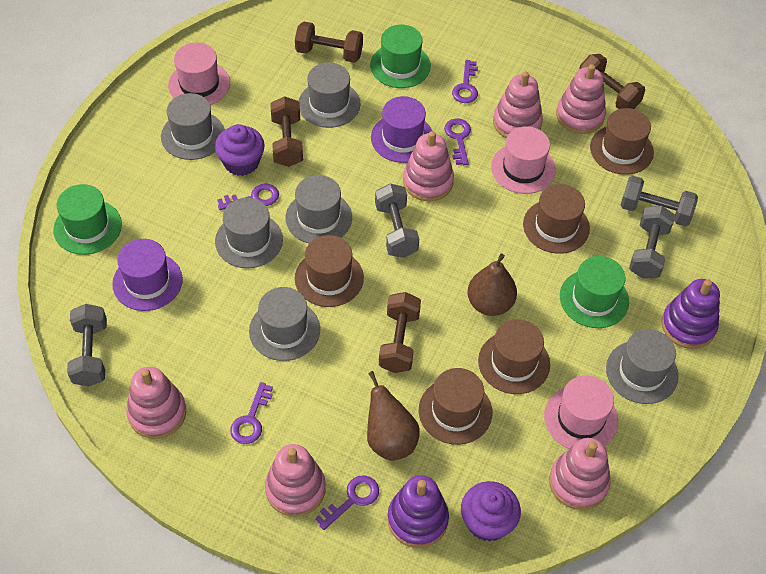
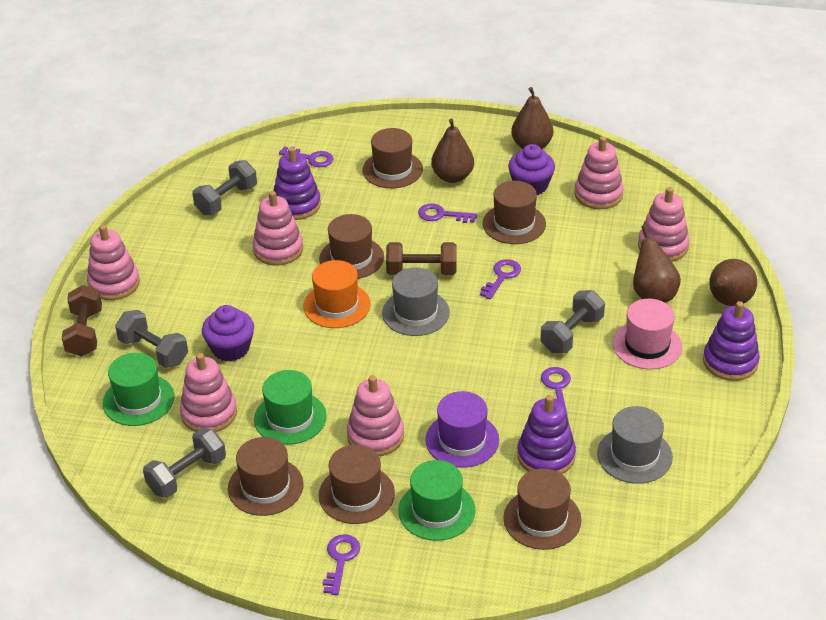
brown dumbbell: [270,96,303,167] [295,22,363,63] [379,292,421,373] [579,54,645,109] = 4 -> [62,285,102,357] [386,242,457,275] = 2
brown hat: [295,235,364,307] [419,368,492,445] [478,320,550,394] [523,184,590,254] [590,108,654,175] = 5 -> [228,437,304,516] [319,214,384,279] [319,445,395,524] [362,128,423,188] [483,181,546,244] [503,468,582,550] = 6
brown pear: [367,371,420,461] [467,253,517,316] = 2 -> [431,119,474,183] [511,87,553,149] [633,225,681,302] [709,259,757,306] = 4
grey hat: [161,93,225,160] [215,198,283,268] [249,287,320,361] [286,175,352,243] [299,62,360,128] [606,329,679,404] = 6 -> [382,267,450,336] [597,406,673,484] = 2
orange hat: none = 0 -> [303,260,370,328] = 1
pink hat: [168,43,230,105] [491,126,556,194] [544,375,618,449] = 3 -> [612,299,682,370] = 1
purple hat: [112,239,183,311] [371,96,432,163] = 2 -> [426,391,499,468] = 1
purple stacking toy: [388,475,449,548] [662,279,720,349] = 2 -> [274,147,321,220] [517,395,576,474] [703,301,760,381] = 3

